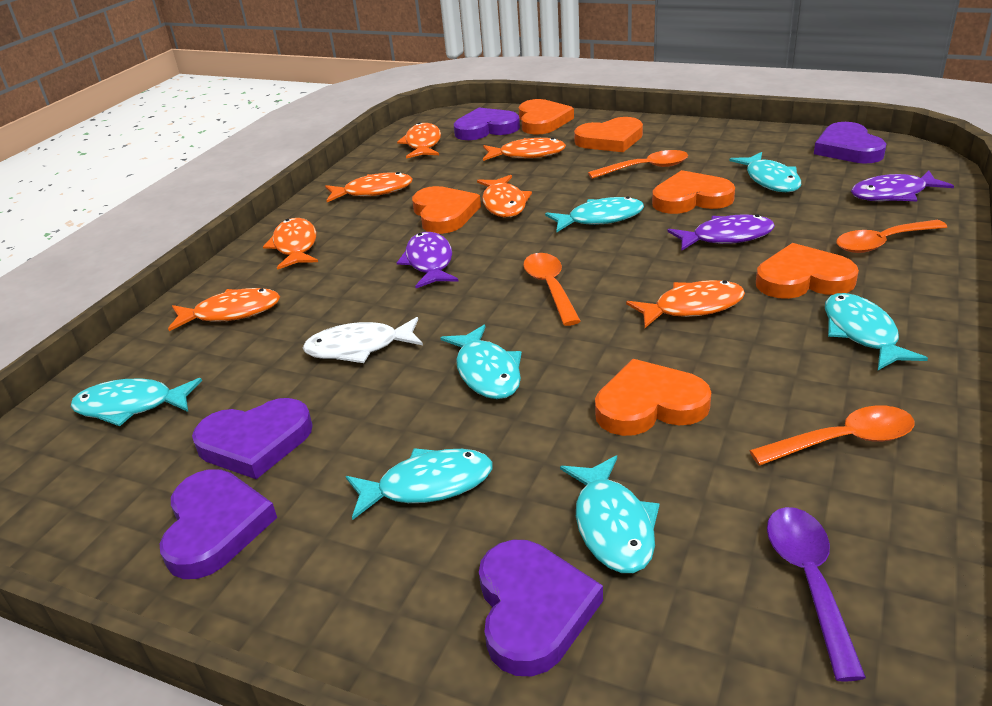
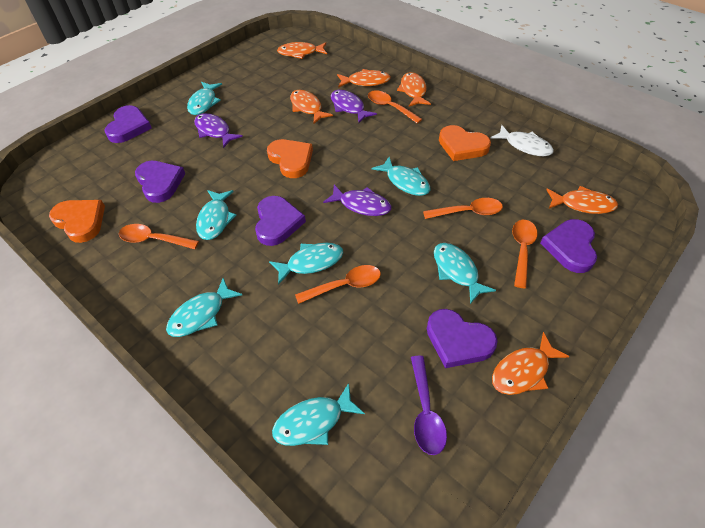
orange fish: [168,288,280,331] [263,218,318,270] [325,172,413,202] [397,122,441,159] [477,175,532,217] [483,138,566,161] [626,280,745,328] = 7 -> [277,42,327,59] [290,90,333,124] [337,69,391,88] [397,72,431,107] [492,332,570,395] [546,186,618,214] = 6
orange heart: [412,186,481,234] [519,99,574,135] [574,117,643,152] [595,359,711,436] [652,170,735,214] [756,243,859,299] = 6 -> [49,200,105,243] [267,139,313,178] [439,125,491,161] = 3
orange spoon: [523,253,581,326] [588,150,688,179] [749,405,915,466] [836,220,947,253] = 4 -> [119,224,199,249] [295,265,381,304] [368,90,422,124] [423,198,503,219] [512,220,538,288] = 5

